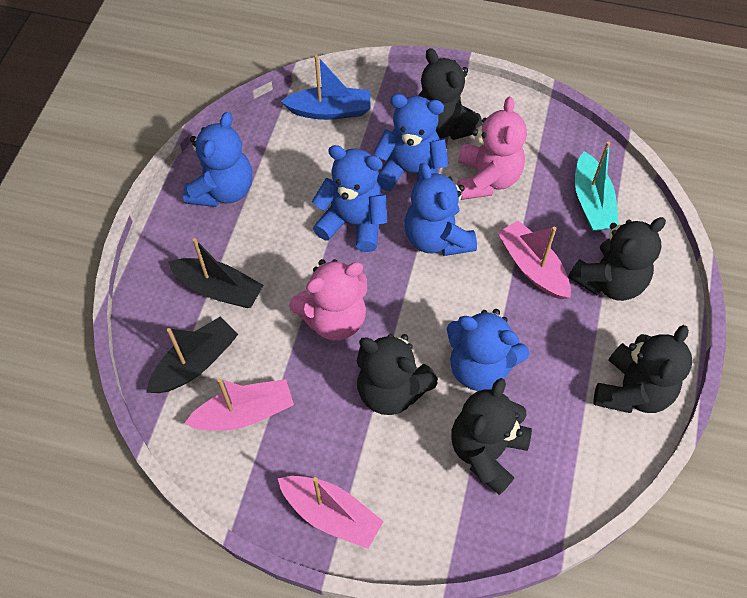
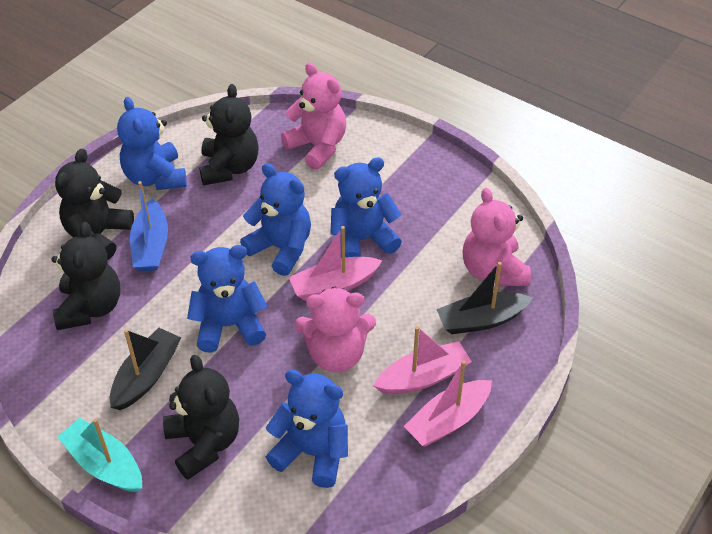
black teddy bear: [357,334,438,415] [418,48,483,140] [451,378,532,495] [568,217,666,301] [593,325,693,413] = 5 -> [52,222,120,330] [55,149,134,260] [163,355,239,480] [199,84,259,185] = 4
pink teddy bear: [289,259,367,340] [457,97,527,200] = 2 -> [281,63,346,170] [295,287,376,372] [463,188,531,286] = 3

